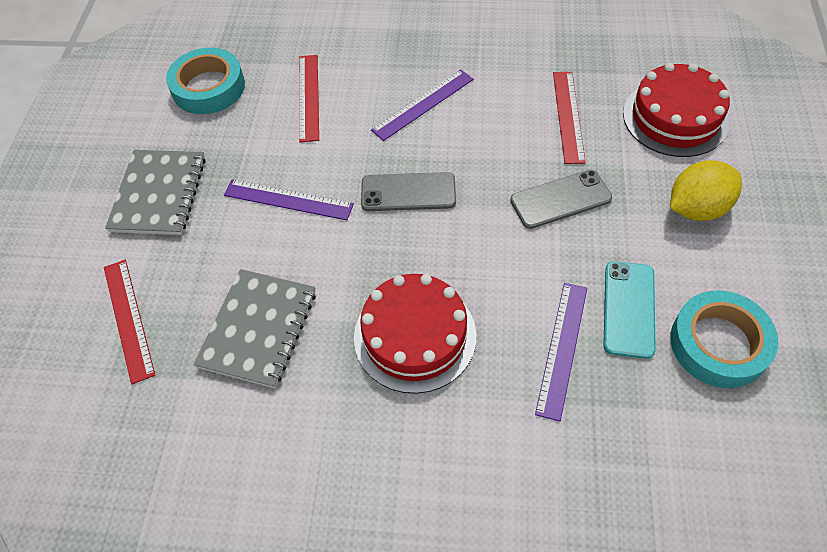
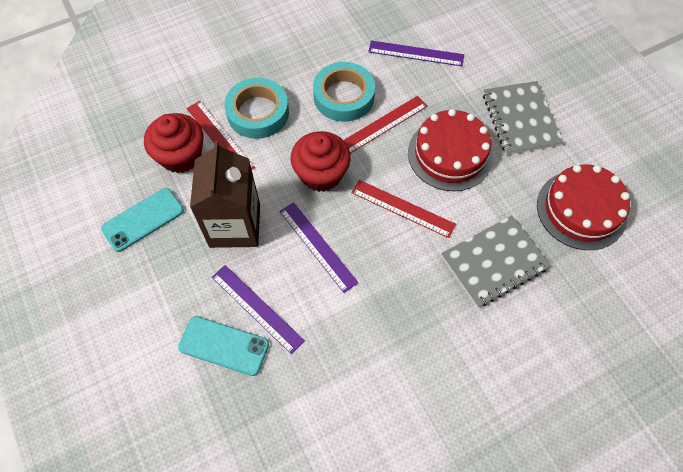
brown carton: none = 0 -> [190,141,260,248] = 1
grey phone: [361,172,456,211] [510,169,612,229] = 2 -> none = 0
red cupcake: none = 0 -> [144,113,203,173] [291,131,351,192] = 2
turquoise phone: [603,261,656,359] = 1 -> [101,188,184,252] [178,316,269,376] = 2
yellow lemon: [670,160,742,221] = 1 -> none = 0

